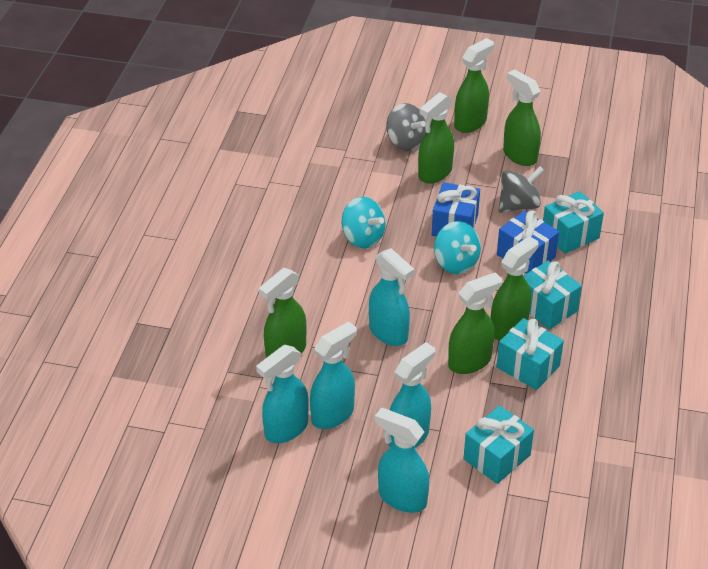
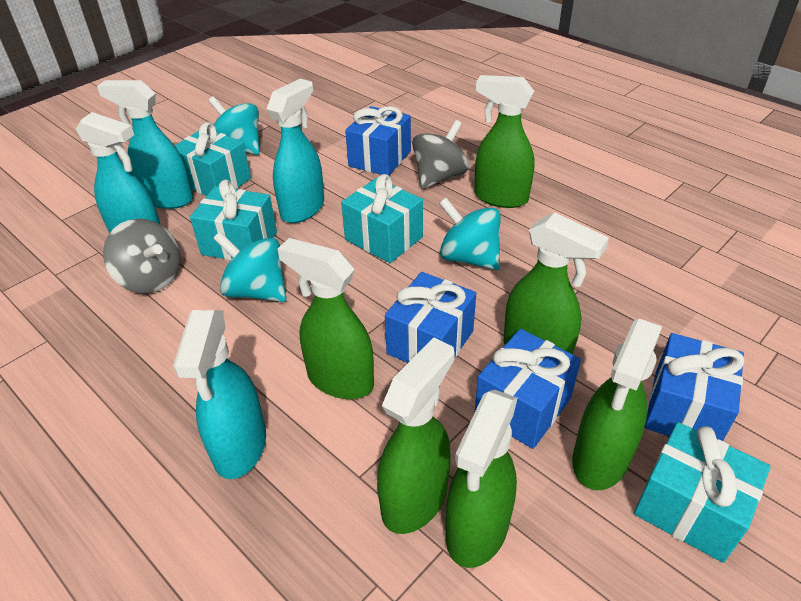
blue gift: [432,182,480,236] [497,210,559,274] = 2 -> [345,106,411,175] [385,272,476,363] [474,329,581,449] [645,333,745,441] = 4
turquoise spinning top: [342,197,386,249] [434,221,481,274] = 2 -> [208,96,260,155] [213,232,286,302] [439,198,501,270] = 3
turquoise spray bottle: [256,345,309,443] [310,321,357,429] [369,248,415,346] [375,407,429,513] [388,342,435,448] = 5 -> [76,112,161,233] [97,80,193,209] [173,310,266,479] [267,78,324,223] = 4

